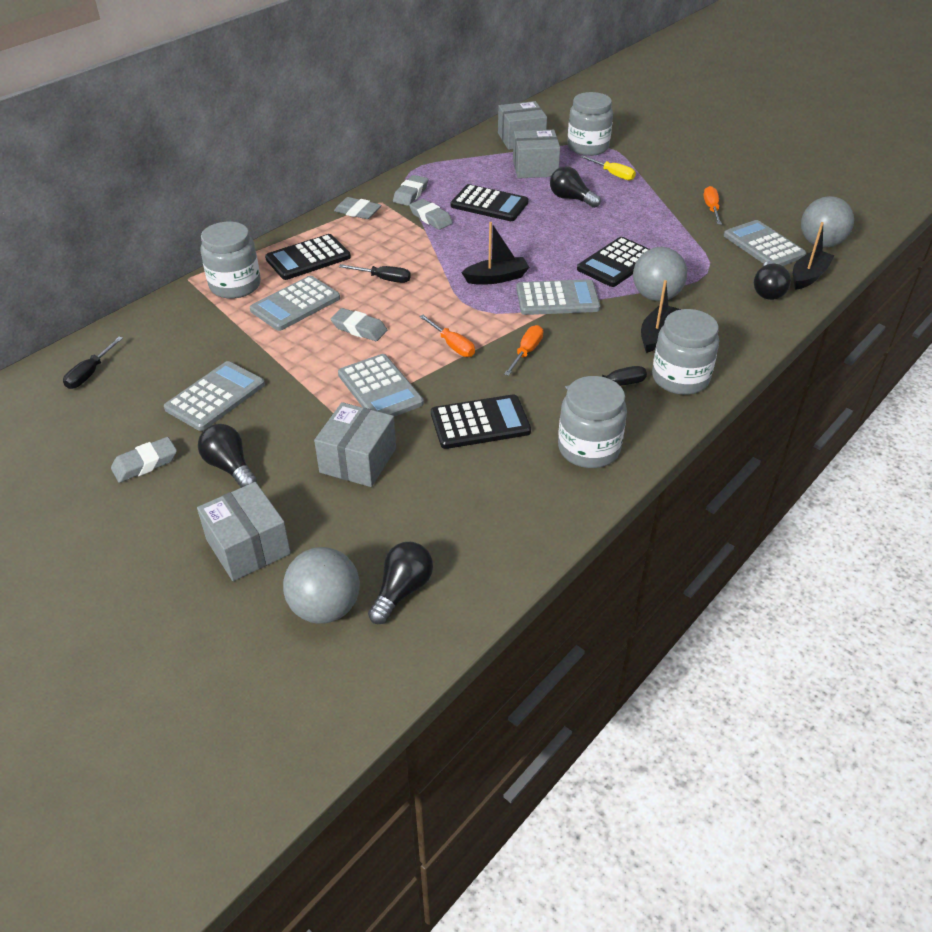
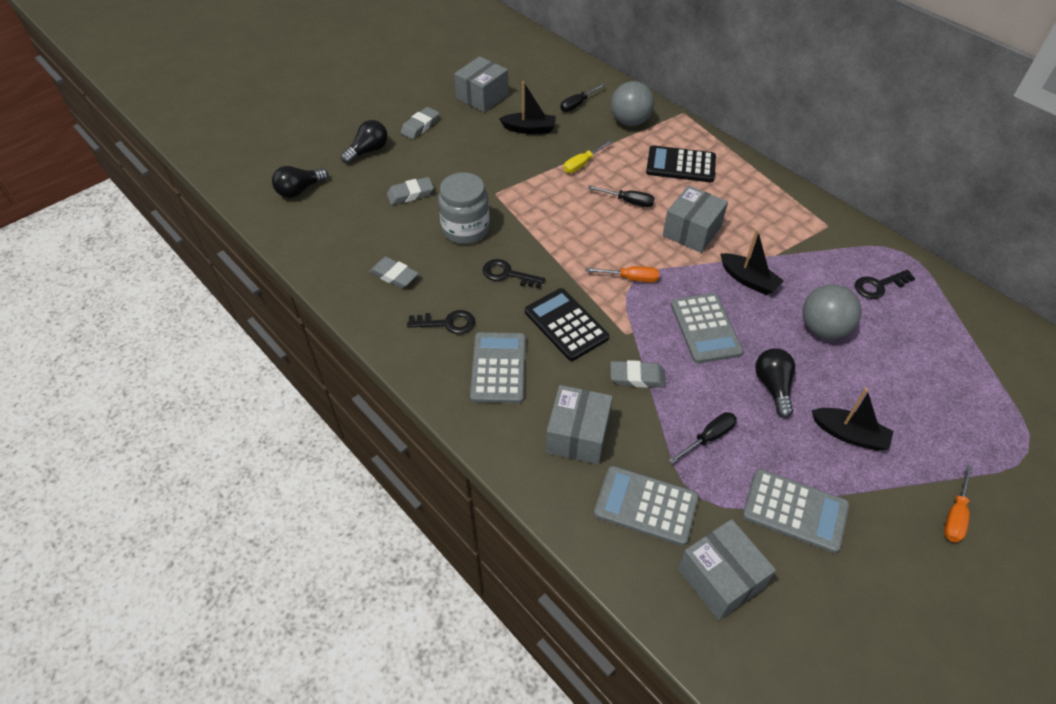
black calculator: [265,234,351,280] [431,394,531,449] [451,184,528,221] [577,237,649,287] = 4 -> [525,288,609,361] [646,145,716,182] = 2
black key: none = 0 -> [407,310,475,334] [483,259,545,288] [855,270,915,299] = 3
black light bulb: [198,424,257,488] [368,542,433,624] [550,166,601,208] [754,261,791,300] = 4 -> [272,166,329,198] [341,120,388,164] [755,348,795,418] = 3
grey ball: [283,547,360,624] [633,247,687,301] [801,196,854,248] = 3 -> [611,81,654,126] [802,284,862,339] = 2
grey calculator: [164,361,265,431] [250,276,340,331] [338,354,424,417] [516,279,600,315] [724,220,806,266] = 5 -> [470,332,526,403] [594,466,699,546] [671,293,743,363] [743,469,849,553] = 4
grey eraser: [111,437,177,483] [331,308,387,341] [334,197,381,219] [393,175,428,206] [409,199,453,230] = 5 -> [369,257,419,288] [387,177,434,205] [400,107,439,139] [611,360,666,388] = 4
grey jar: [201,222,261,299] [558,376,627,468] [567,92,613,156] [652,309,719,395] = 4 -> [438,172,490,244] = 1
orange screwdriver: [419,315,475,357] [504,325,543,376] [704,186,722,225] = 3 -> [585,266,659,282] [944,465,973,543] = 2

